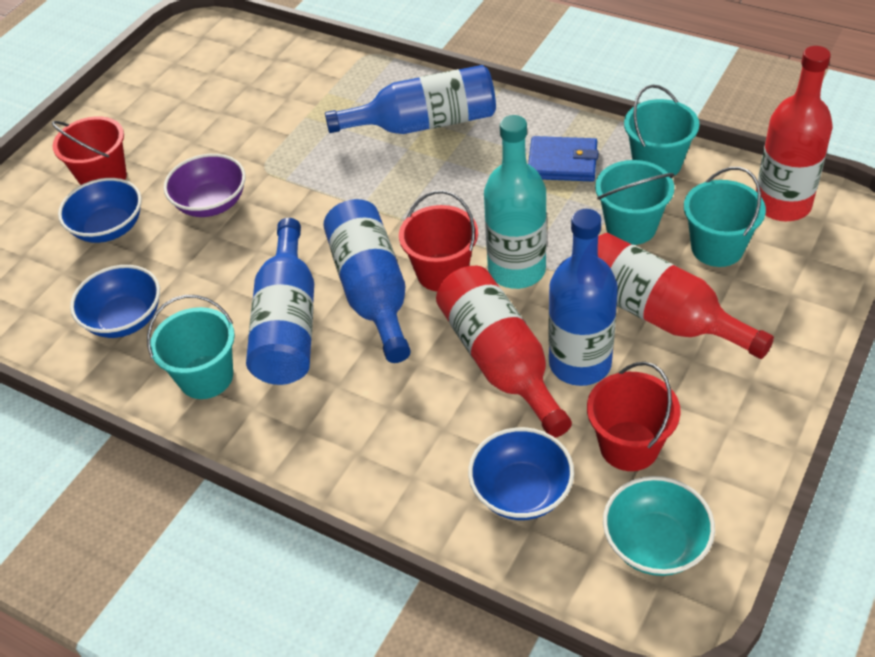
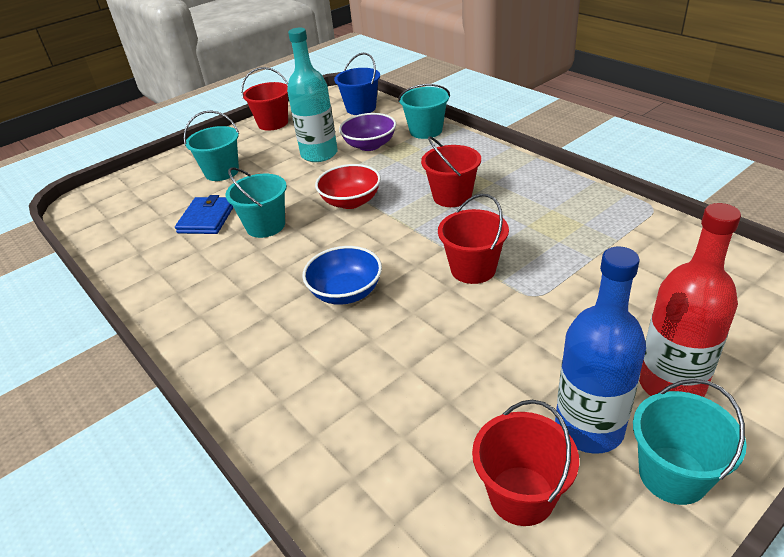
blue bottle: [246,218,314,385] [323,199,411,363] [325,65,496,134] [548,209,618,386] = 4 -> [555,247,646,454] = 1
blue bowl: [58,178,142,243] [70,265,160,338] [468,427,574,520] = 3 -> [302,246,382,305] = 1
blue bucket: none = 0 -> [334,53,380,115] = 1
red bottle: [436,266,572,438] [598,233,774,359] [756,46,833,221] = 3 -> [639,203,741,397] = 1
red bowl: none = 0 -> [315,164,381,209] = 1
red bucket: [52,116,127,185] [399,191,478,292] [587,362,681,471] = 3 -> [241,67,288,131] [421,136,481,207] [438,194,509,284] [472,400,579,526] = 4
turquoise bowl: [603,476,715,576] = 1 -> none = 0

